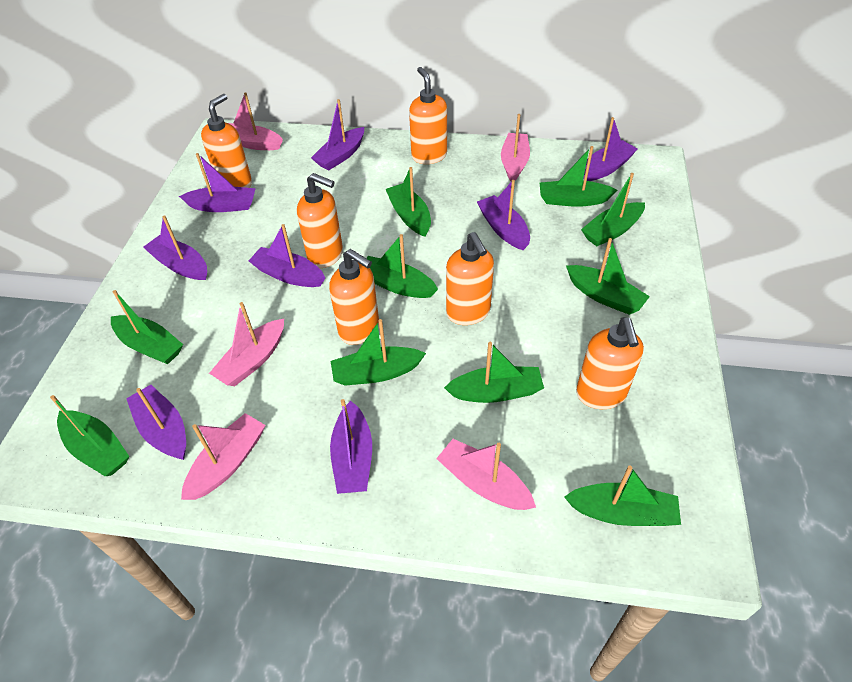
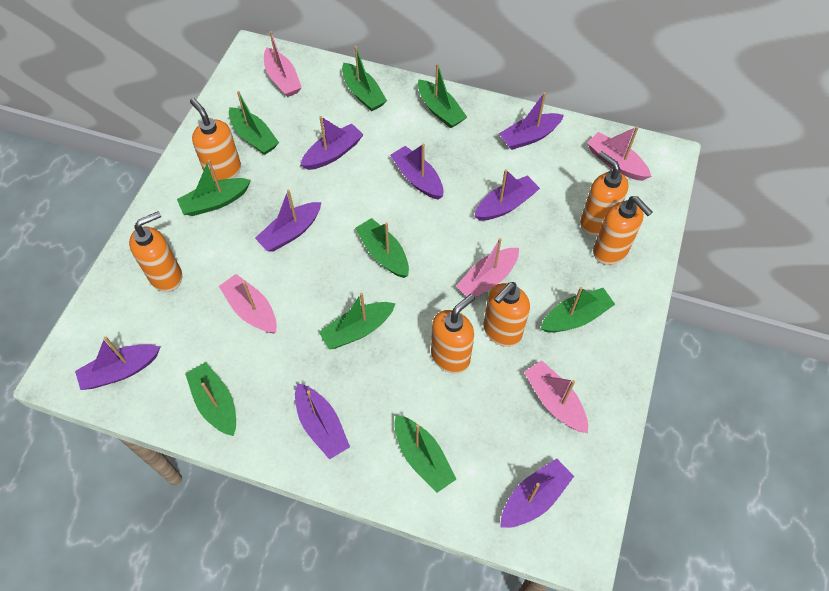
green boat: [50,395,129,476] [111,290,183,364] [331,319,426,386] [366,234,438,298] [386,167,431,237] [444,342,544,403] [540,146,617,207] [564,466,681,526] [566,238,650,315] [581,173,645,246] = 10 -> [177,160,251,216] [185,362,236,436] [229,91,279,155] [319,293,396,349] [342,46,387,111] [355,218,409,278] [394,415,456,493] [418,63,467,128] [541,287,615,333] = 9

